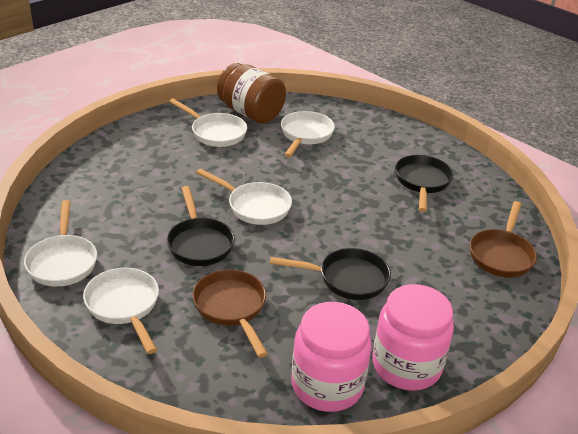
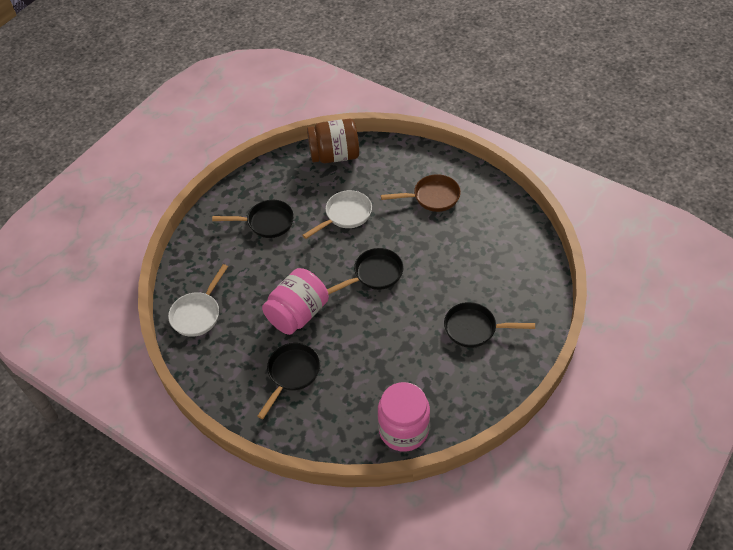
black pan: [167,186,235,266] [270,248,391,300] [395,155,453,212] = 3 -> [212,200,294,238] [257,343,320,419] [327,248,404,295] [444,302,535,348] = 4
brown pan: [192,270,268,358] [470,201,537,278] = 2 -> [381,174,461,212] = 1
white pan: [24,200,97,287] [83,268,159,354] [169,99,247,147] [196,168,292,225] [281,111,335,158] = 5 -> [168,264,228,337] [302,190,372,239] = 2

